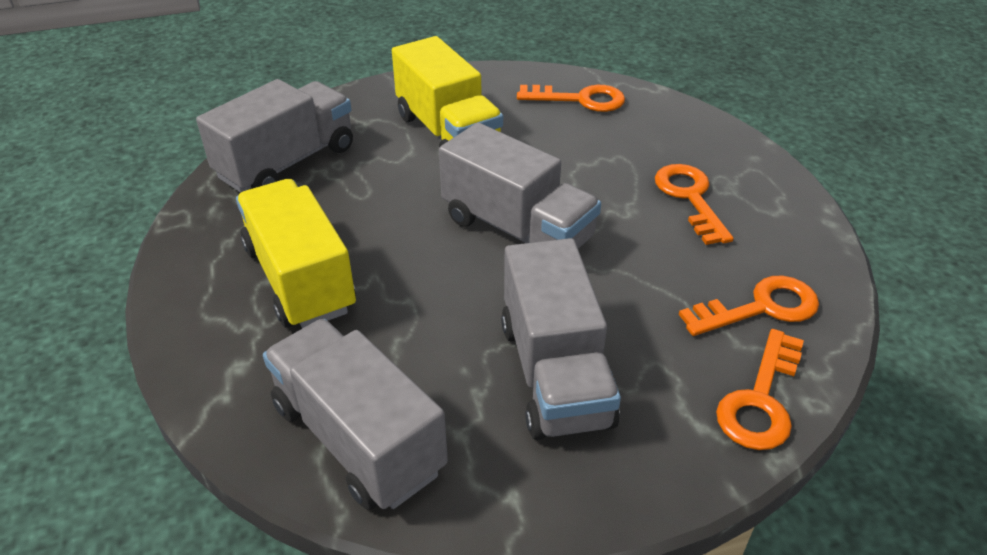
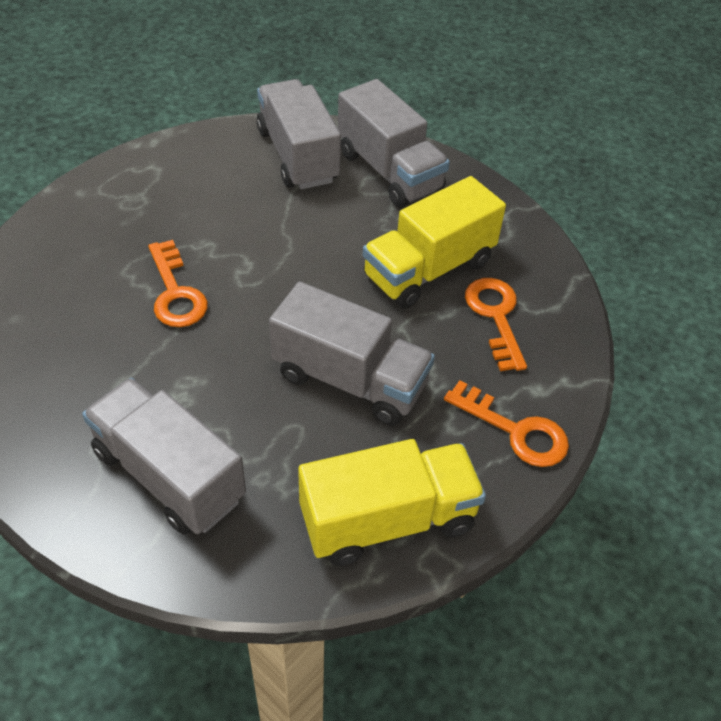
orange key: [517,85,625,112] [655,164,734,245] [679,275,819,336] [716,329,804,450] = 4 -> [148,240,208,327] [444,380,569,467] [465,278,527,371] = 3

